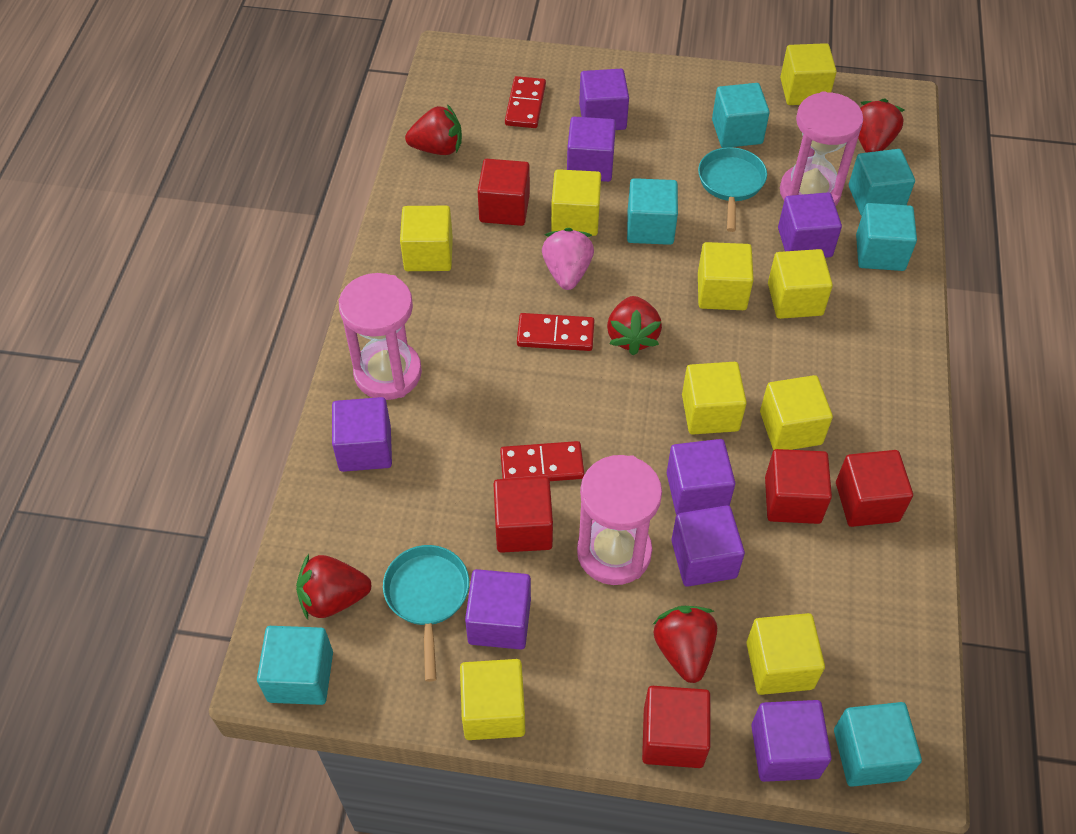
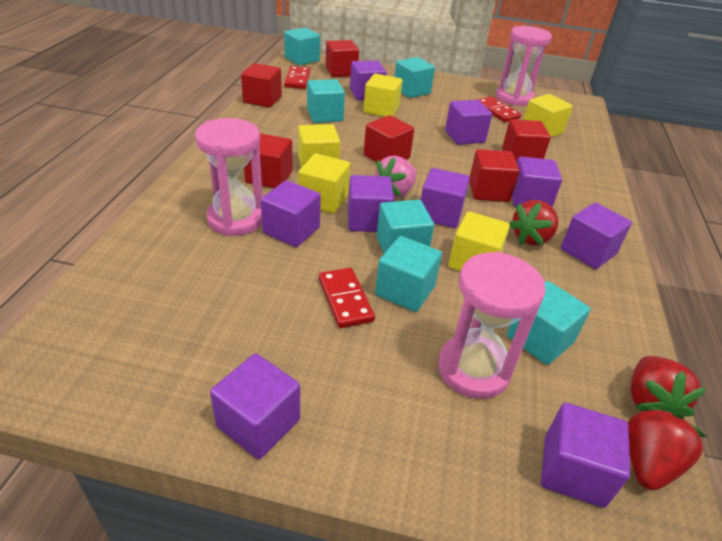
purple cube: [332,397,392,472] [465,569,531,650] [567,117,616,182] [579,69,629,130] [667,439,735,515] [671,505,745,587] [751,700,832,782] [778,192,842,258] = 8 -> [210,354,300,459] [261,180,321,247] [348,175,394,232] [350,60,387,100] [421,168,470,228] [445,100,492,145] [512,157,562,207] [541,403,630,508] [561,203,632,269] = 9
red cube: [478,159,530,226] [494,477,553,553] [642,686,711,768] [765,449,832,524] [836,450,913,527] = 5 -> [241,63,282,108] [244,133,293,188] [326,40,359,77] [364,115,414,162] [469,149,519,202] [502,119,551,163] = 6
red strawberry: [296,554,372,620] [405,104,462,155] [607,296,662,355] [653,606,717,683] [858,99,904,153] = 5 -> [509,200,558,245] [628,405,707,490] [631,356,706,417] = 3
turquoise pan: [383,545,469,682] [698,147,767,232] = 2 -> none = 0
yellow cube: [400,206,453,271] [460,659,525,740] [551,169,601,236] [682,362,747,435] [698,242,754,310] [746,613,825,695] [760,375,833,450] [768,249,833,319] [780,43,837,105] = 9 -> [298,124,340,168] [298,153,350,214] [363,74,403,117] [448,211,510,271] [524,94,573,137] = 5

